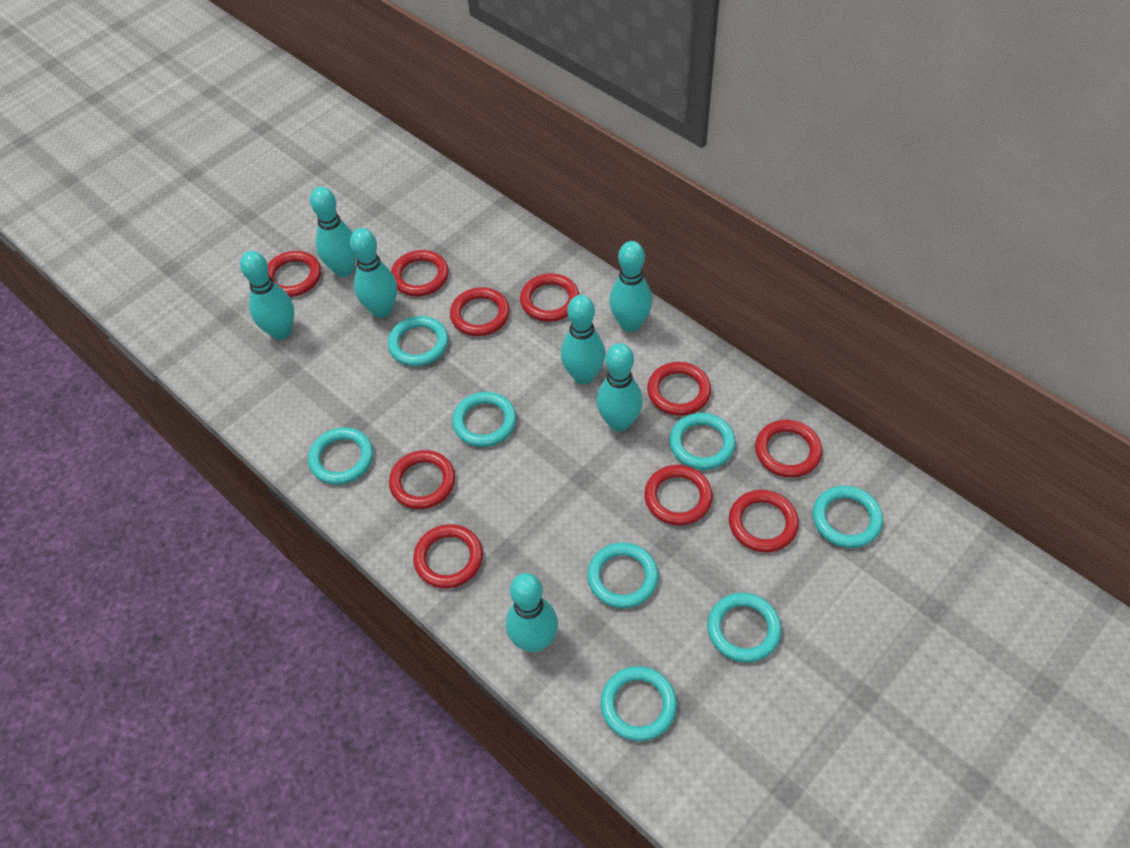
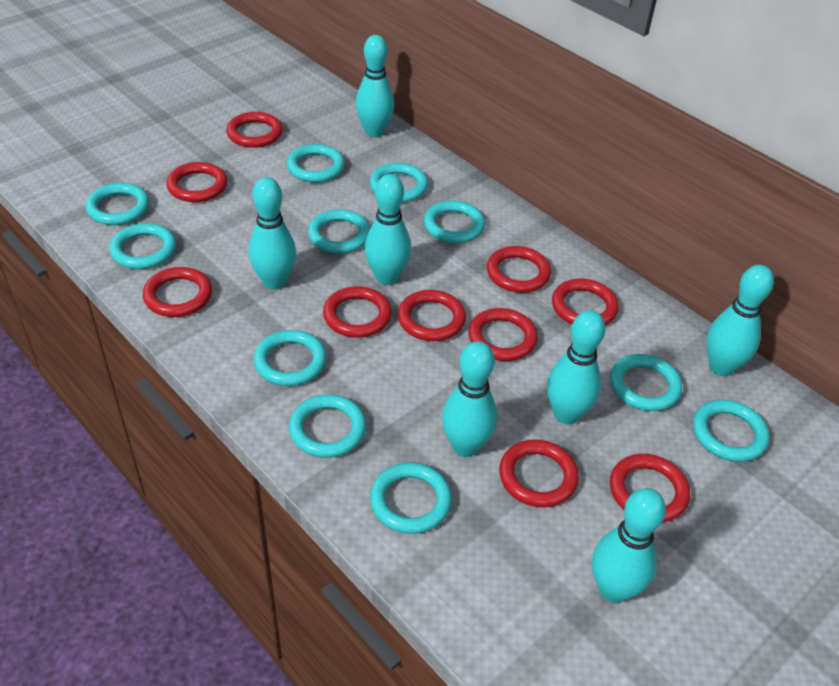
turquoise ring: [308,427,373,485] [388,316,448,366] [452,392,517,447] [587,542,658,608] [600,666,677,741] [669,413,736,470] [707,593,782,663] [813,485,883,548] = 8 -> [86,183,150,225] [109,223,176,269] [254,330,327,386] [287,144,345,182] [289,394,366,458] [308,209,370,253] [369,163,428,202] [370,462,452,534] [424,200,485,243] [610,354,682,411] [693,400,770,462] = 11

